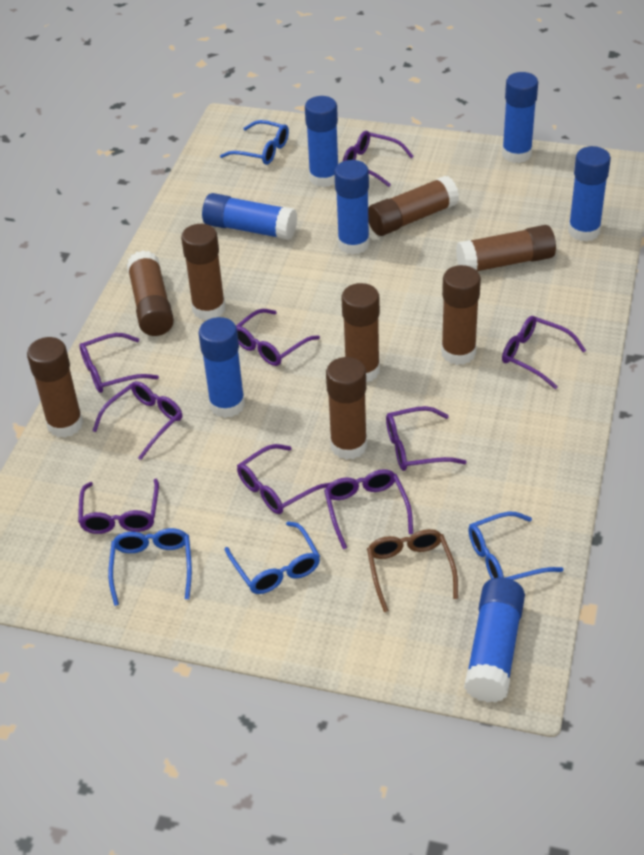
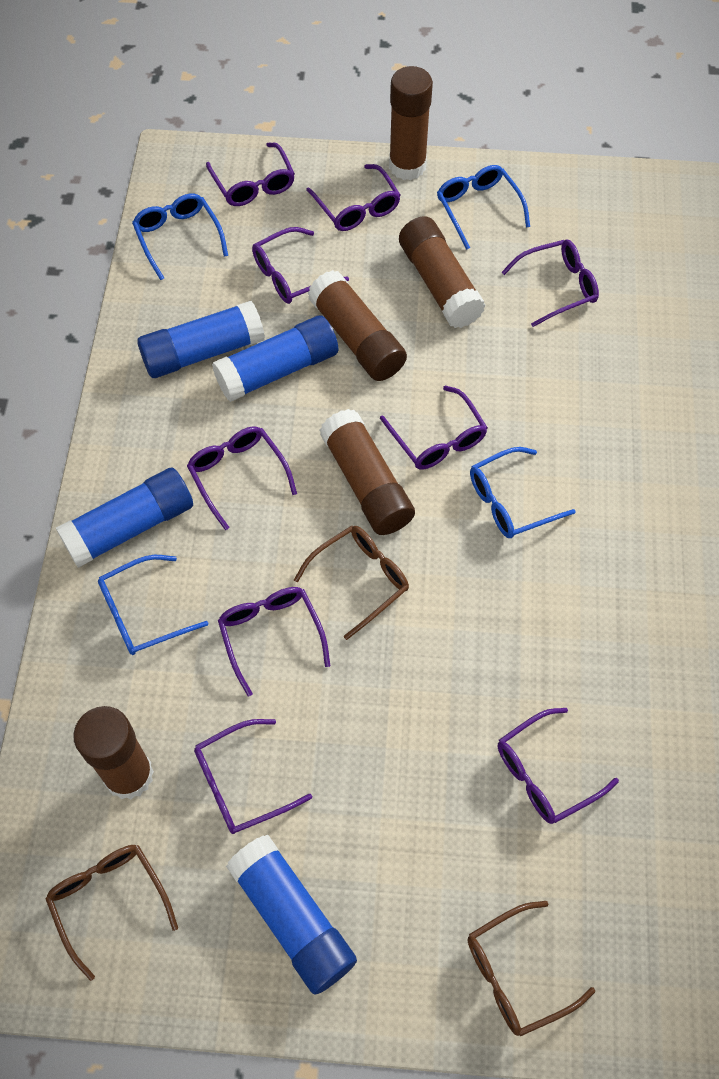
blue glue stick: [198,317,245,418] [202,193,297,240] [305,96,338,187] [334,160,370,255] [464,578,525,702] [502,72,538,163] [568,146,611,242] = 7 -> [56,467,193,568] [137,301,265,378] [212,315,338,402] [226,835,357,995] = 4
brown glasses: [367,529,458,612] = 1 -> [45,845,178,981] [294,526,409,640] [468,901,596,1037] = 3
brown glue stick: [27,337,83,438] [127,250,174,336] [181,224,225,320] [326,357,367,460] [341,283,380,383] [368,176,459,236] [441,265,481,365] [456,225,556,271] = 8 -> [73,706,154,799] [308,270,407,381] [320,409,415,535] [389,66,433,180] [399,216,486,328] = 5

